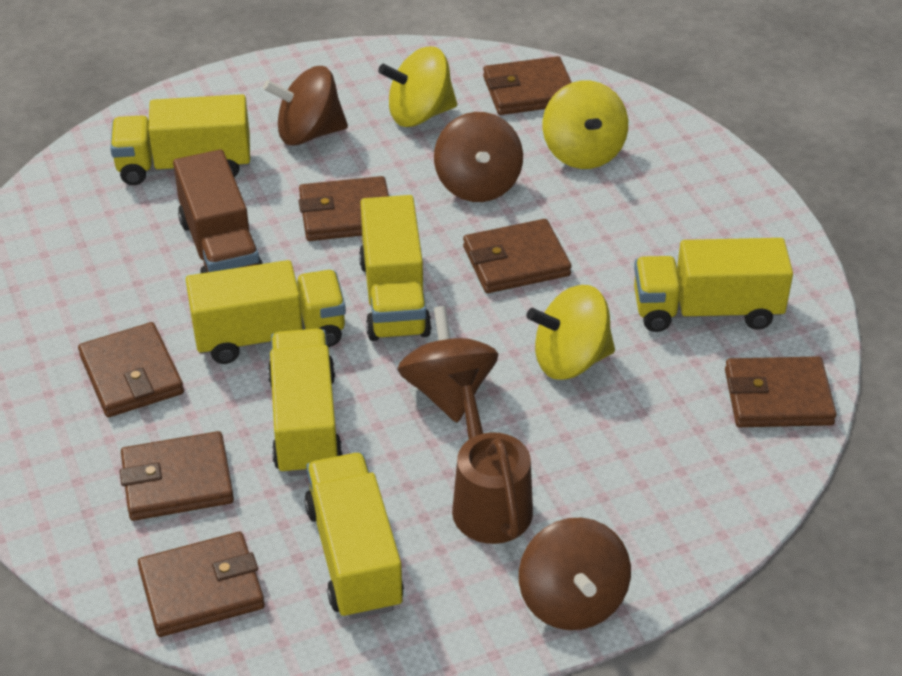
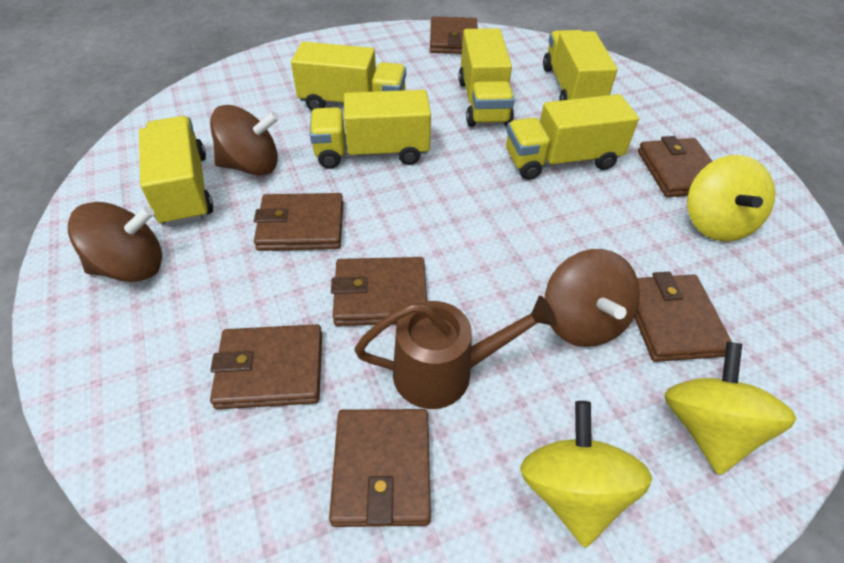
brown spinning top: [263,66,348,146] [398,306,498,422] [434,112,523,202] [519,518,631,630] = 4 -> [68,202,162,282] [210,105,279,176] [545,249,640,347] = 3
brown truck: [173,149,263,273] = 1 -> none = 0

